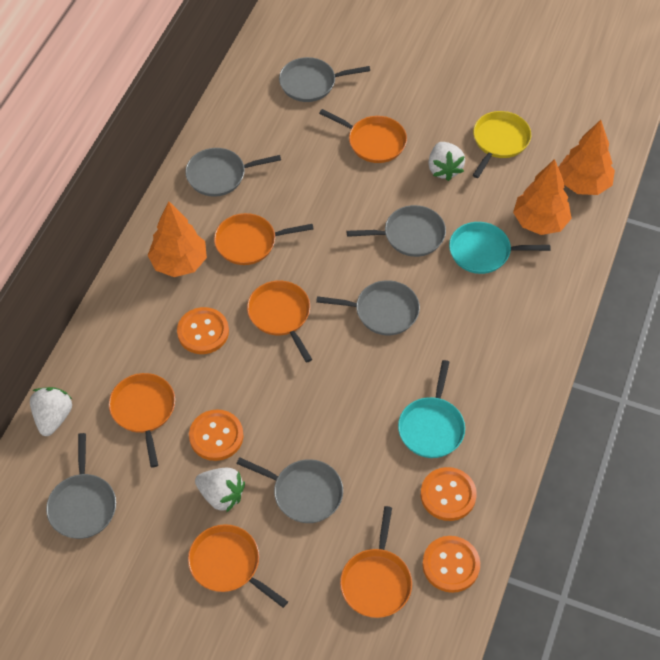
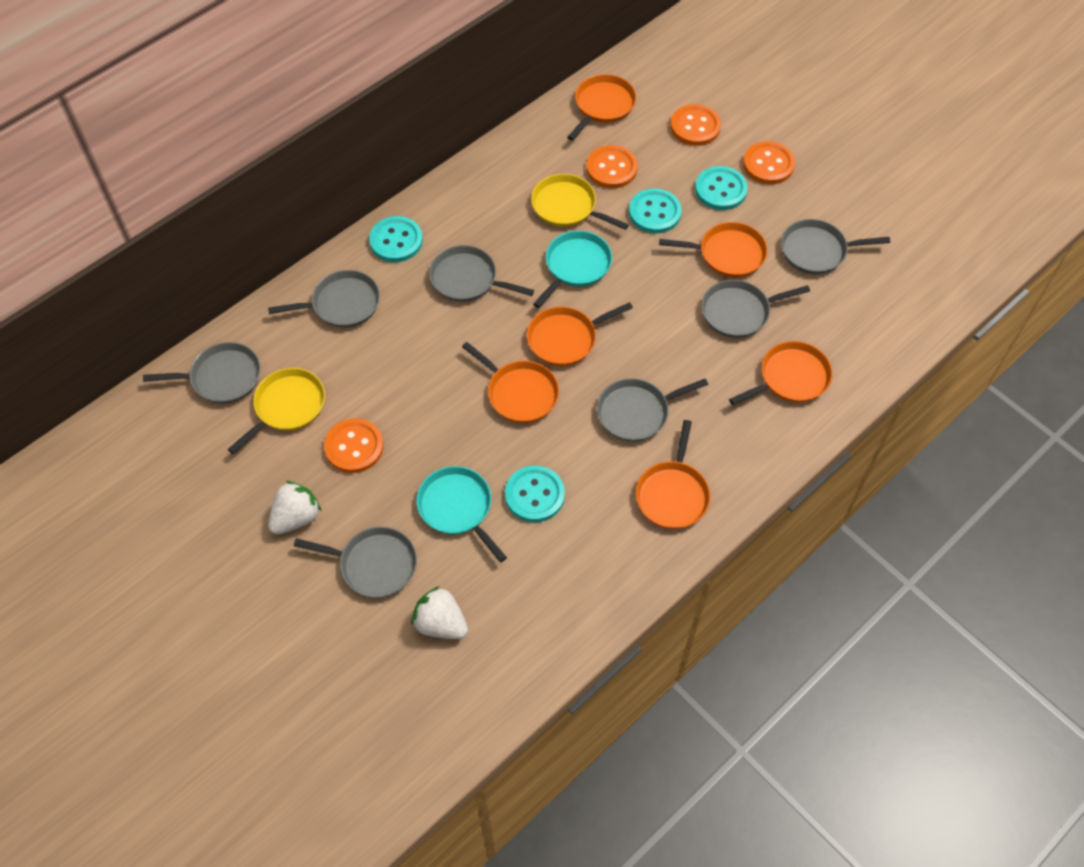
grey pan: [46,433,116,539] [185,148,281,197] [236,457,343,523] [279,57,370,102] [316,280,420,335] [347,205,446,257] = 6 -> [143,342,261,404] [268,270,380,328] [294,527,417,598] [429,245,534,302] [597,378,708,442] [702,280,810,338] [781,219,890,274] = 7
orange tree: [147,201,207,277] [513,159,572,235] [558,120,615,195] = 3 -> none = 0
turquoise button: none = 0 -> [369,216,423,262] [505,466,565,522] [629,189,682,233] [695,166,748,210] = 4
white strawberry: [30,387,72,436] [195,468,245,513] [428,142,465,181] = 3 -> [268,481,322,535] [411,586,468,639] = 2
yellow pan: [473,111,531,178] = 1 -> [228,368,325,454] [531,174,629,230] = 2

